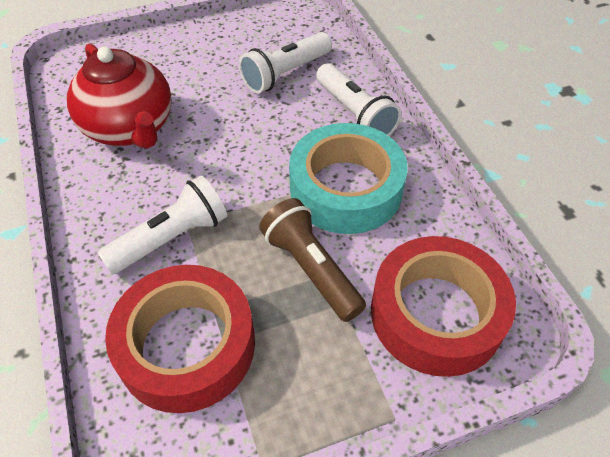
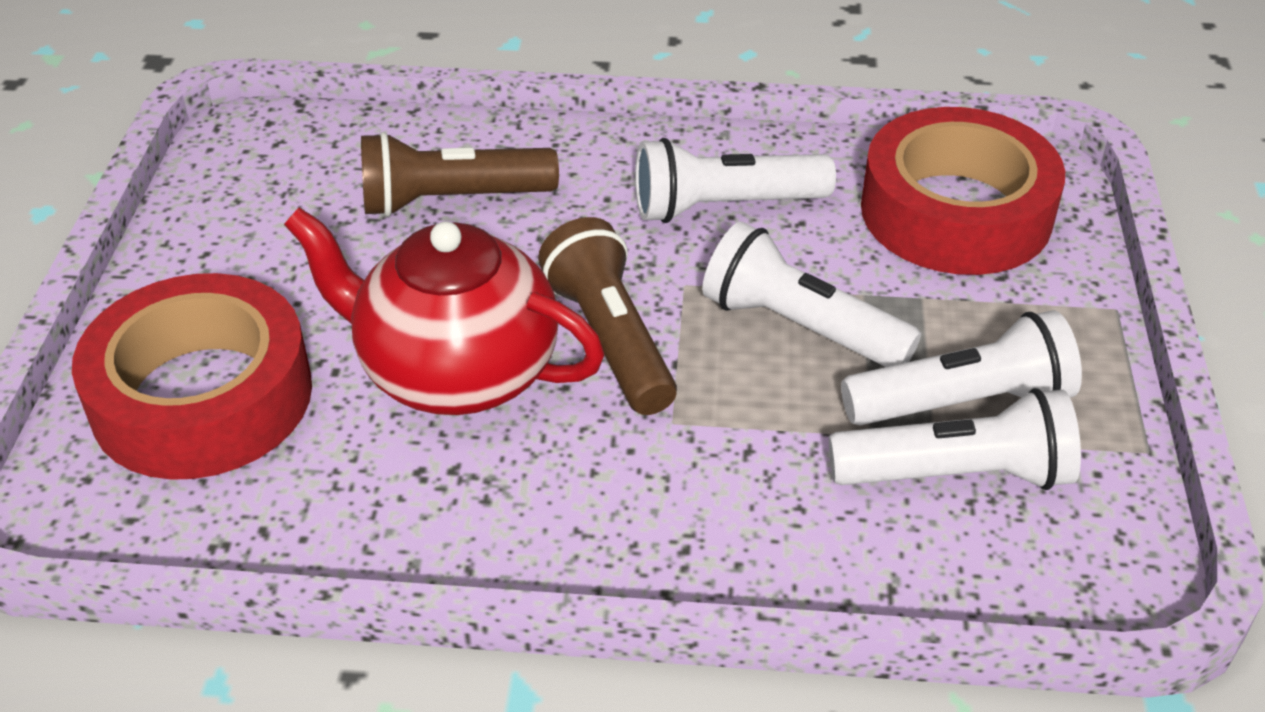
brown flashlight: [259,198,366,322] = 1 -> [361,132,559,217] [538,217,677,415] = 2
turquoise tape: [289,123,408,234] = 1 -> none = 0
white flashlight: [98,176,227,274] [239,32,332,94] [316,63,401,136] = 3 -> [635,138,836,223] [702,221,921,367] [829,388,1081,490] [841,310,1082,426] = 4

